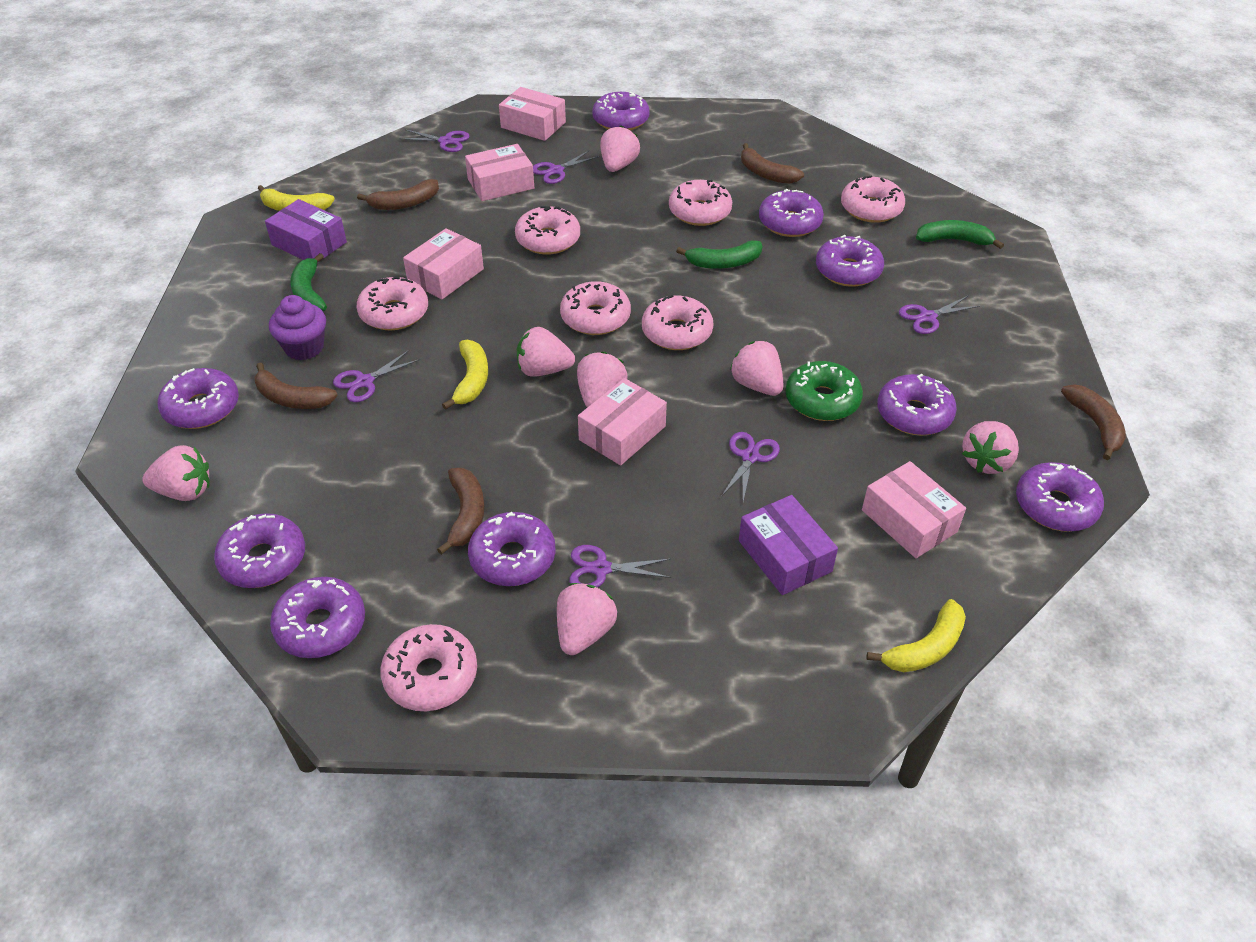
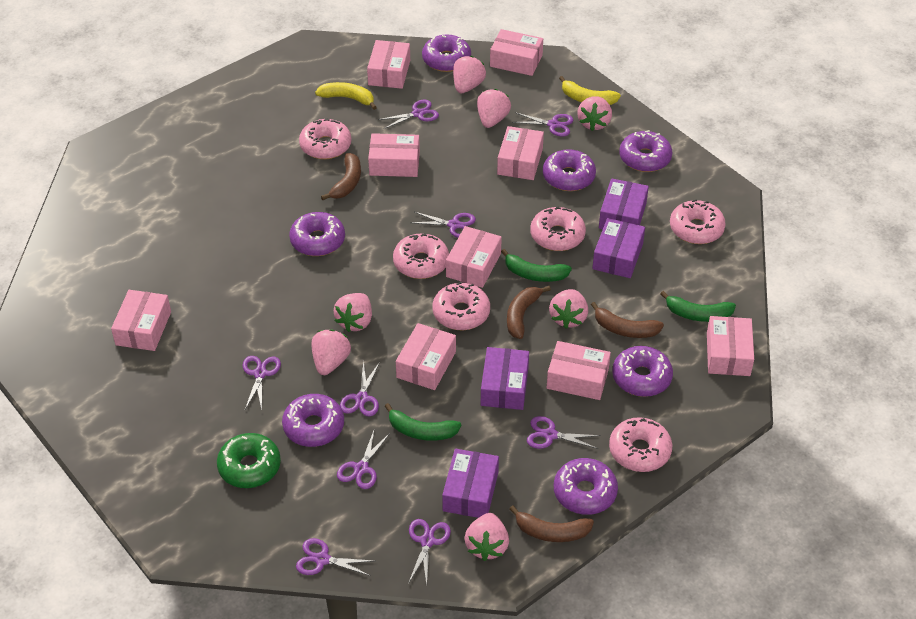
brown banana: [254,362,338,409] [357,179,439,210] [437,468,485,555] [741,143,804,184] [1061,384,1126,460] = 5 -> [321,153,361,200] [507,286,551,339] [509,505,594,542] [591,302,664,338] = 4
pink box: [403,228,484,299] [465,144,534,201] [499,87,566,141] [578,378,667,465] [862,461,966,558] = 5 -> [111,290,171,351] [367,40,410,89] [368,133,420,177] [396,323,456,390] [446,226,502,288] [490,29,543,76] [497,126,544,180] [547,341,611,400] [707,316,754,376] = 9
pink donut: [357,276,428,330] [380,624,477,711] [515,206,580,255] [560,281,631,335] [642,295,713,350] [669,180,732,226] [841,176,905,223] = 7 -> [299,118,351,159] [393,233,449,279] [432,282,490,330] [530,206,586,251] [609,417,672,472] [670,200,726,244] = 6
purple box: [265,199,347,261] [739,495,838,595] = 2 -> [442,449,499,518] [481,347,529,410] [592,218,645,278] [599,178,649,229] = 4
purple cupcake: [269,295,326,360] = 1 -> none = 0
purple donut: [157,368,239,429] [214,513,305,588] [270,577,365,658] [468,512,556,586] [592,92,650,131] [759,189,824,237] [816,235,884,287] [877,374,957,435] [1016,462,1104,532] = 9 -> [282,394,344,447] [289,212,345,256] [422,35,471,72] [543,149,596,191] [554,458,618,515] [612,346,673,397] [619,130,672,172] = 7
purple scissors: [333,350,421,402] [399,129,470,152] [533,150,600,184] [569,545,671,587] [721,432,780,501] [899,296,980,334] = 6 -> [243,356,281,410] [296,538,373,576] [337,428,390,489] [340,361,380,417] [378,100,439,129] [408,519,451,586] [411,212,476,238] [512,112,574,137] [527,416,601,449] = 9
yellow banana: [258,185,335,211] [442,340,488,410] [867,599,966,672] = 3 -> [315,82,377,110] [559,76,621,105] = 2

